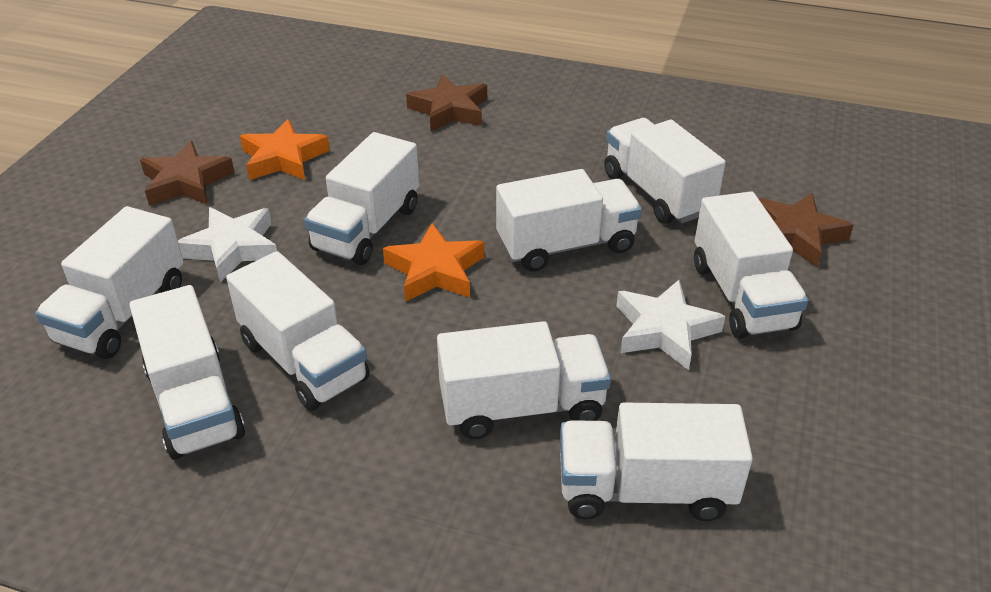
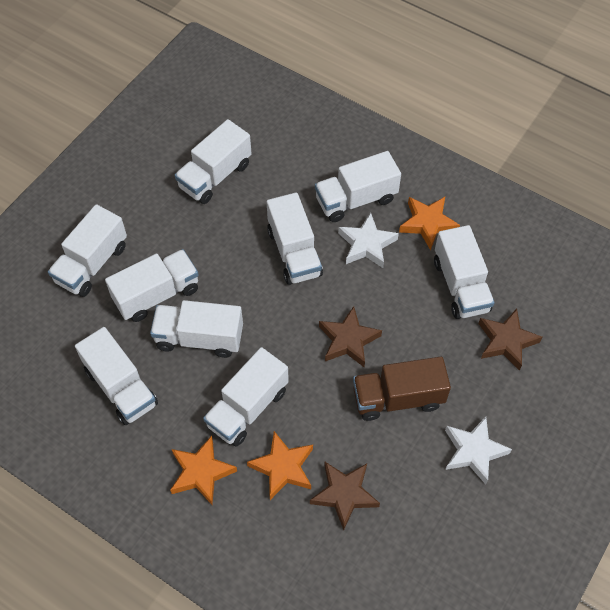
brown truck: none = 0 -> [353,357,451,421] = 1
orange star: [240,119,330,180] [383,223,485,302] = 2 -> [170,436,237,505] [247,431,313,500] [399,197,460,250] = 3

